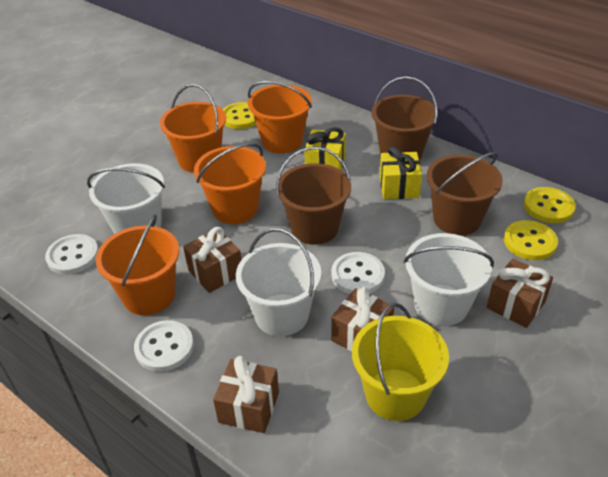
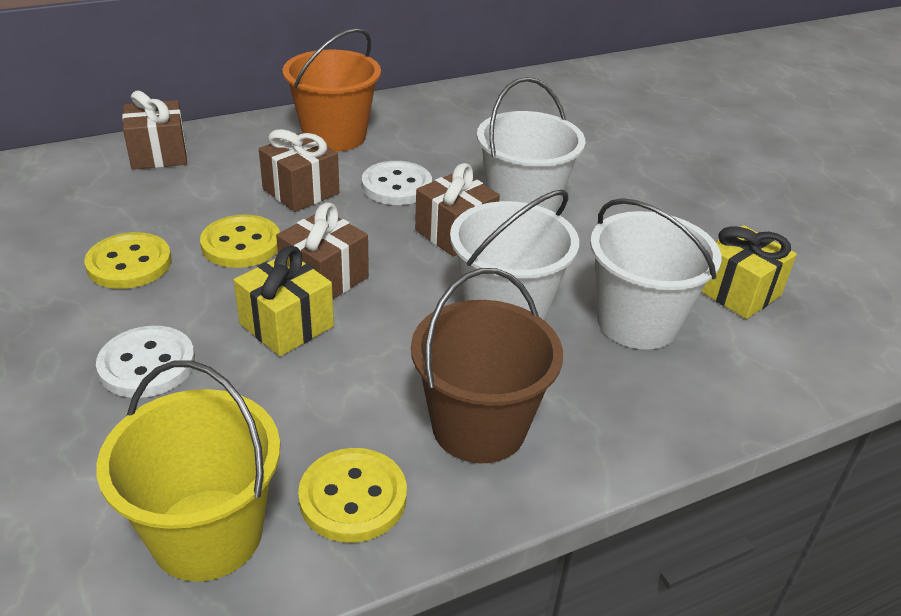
brown bucket: [276,147,351,245] [371,76,438,160] [426,152,503,235] = 3 -> [411,268,563,463] = 1
orange bucket: [96,214,179,315] [160,84,226,173] [194,143,266,224] [248,81,312,153] = 4 -> [283,28,381,152] = 1
white button: [45,234,99,275] [134,320,194,372] [331,252,385,294] = 3 -> [96,326,195,398] [362,161,432,205] = 2

